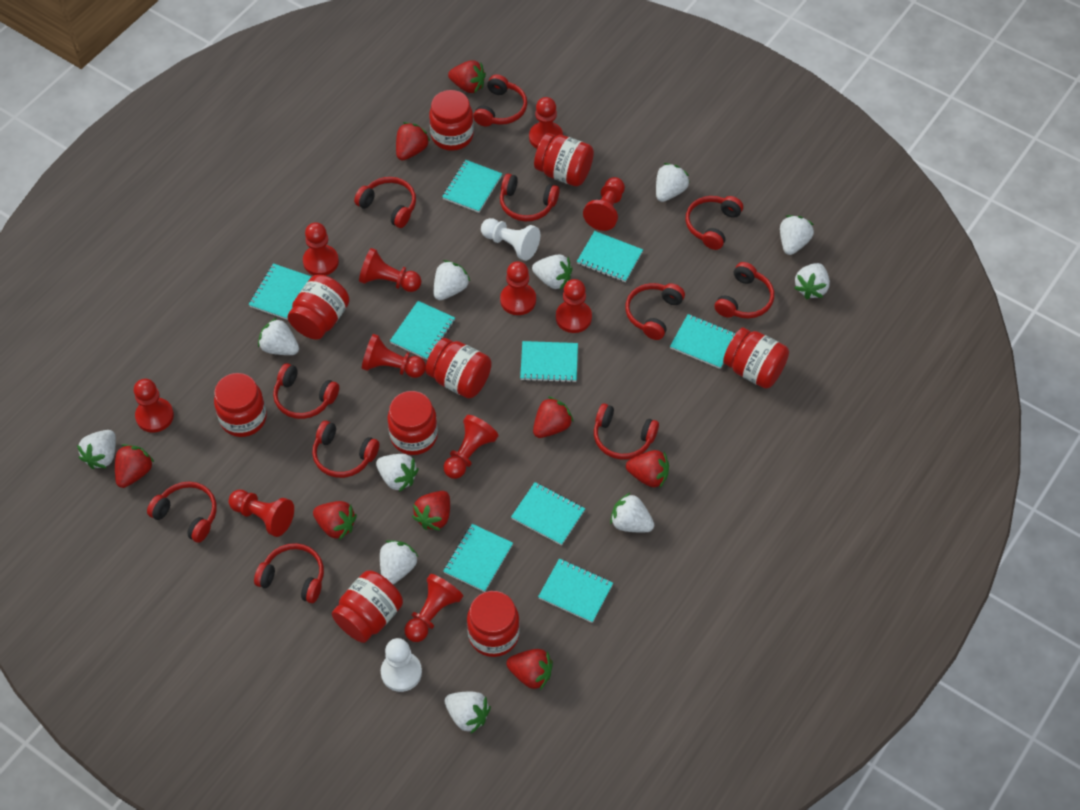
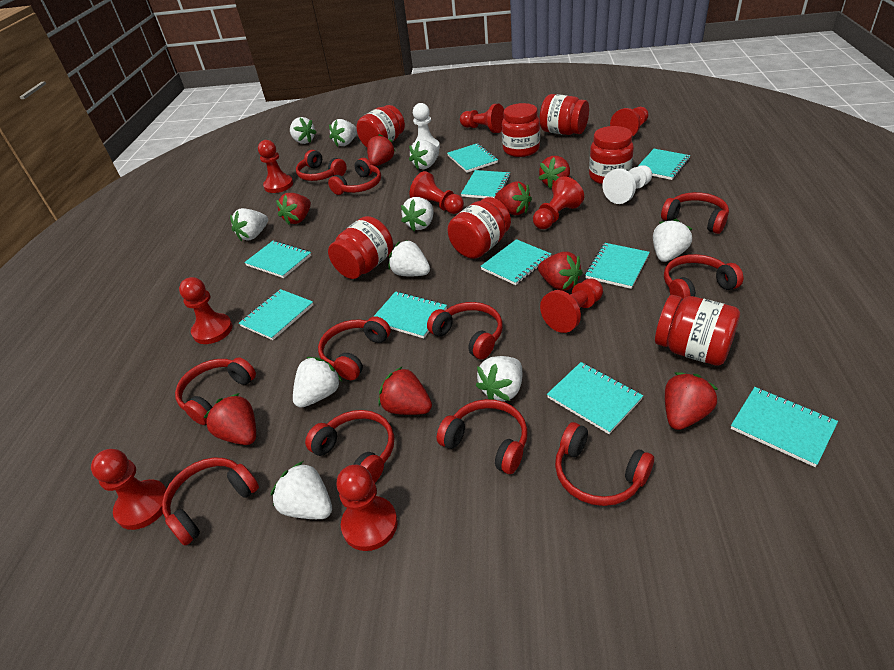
red jar: [214,373,267,437] [288,275,350,340] [332,571,403,643] [387,391,438,455] [425,338,492,398] [429,90,474,151] [467,591,520,657] [534,133,594,186] [723,327,789,389] = 9 -> [328,216,393,279] [357,105,405,147] [448,197,511,259] [502,103,540,157] [539,94,589,135] [589,126,634,184] [655,295,740,366] = 7
red pawn: [134,379,174,433] [229,490,294,537] [303,222,339,276] [359,248,421,292] [362,334,426,378] [405,574,463,642] [444,415,499,479] [500,261,536,315] [529,97,563,149] [556,279,592,333] [583,177,625,231] = 11 -> [91,449,167,530] [179,277,233,344] [258,140,293,193] [336,465,398,551] [410,171,464,214] [460,104,504,133] [533,176,584,229] [540,279,603,333] [610,107,649,137] = 9
turquoise notebook: [249,263,311,320] [390,301,455,360] [442,160,502,213] [444,524,513,592] [511,482,585,545] [520,341,578,383] [538,558,613,623] [577,231,643,282] [670,314,736,369] = 9 -> [239,289,313,340] [244,240,311,278] [373,291,447,338] [447,143,498,173] [461,170,511,198] [480,239,551,285] [547,362,643,434] [585,243,650,289] [637,149,690,180] [731,387,838,467] = 10
white strawberry: [77,430,116,469] [258,318,299,355] [376,454,419,492] [380,540,418,584] [434,260,470,300] [445,692,491,734] [532,254,573,290] [610,492,654,532] [656,163,690,202] [780,215,814,255] [794,263,830,299] = 11 -> [230,208,268,241] [270,461,332,519] [290,117,317,144] [293,357,342,408] [329,119,357,147] [389,240,430,276] [401,197,434,231] [409,140,439,170] [475,356,522,401] [653,219,693,262] = 10

